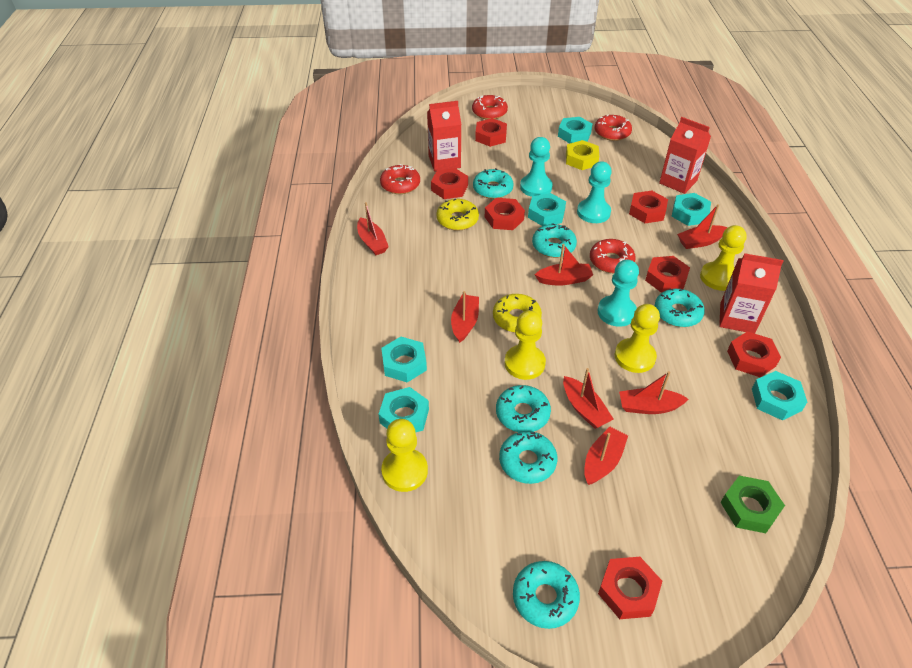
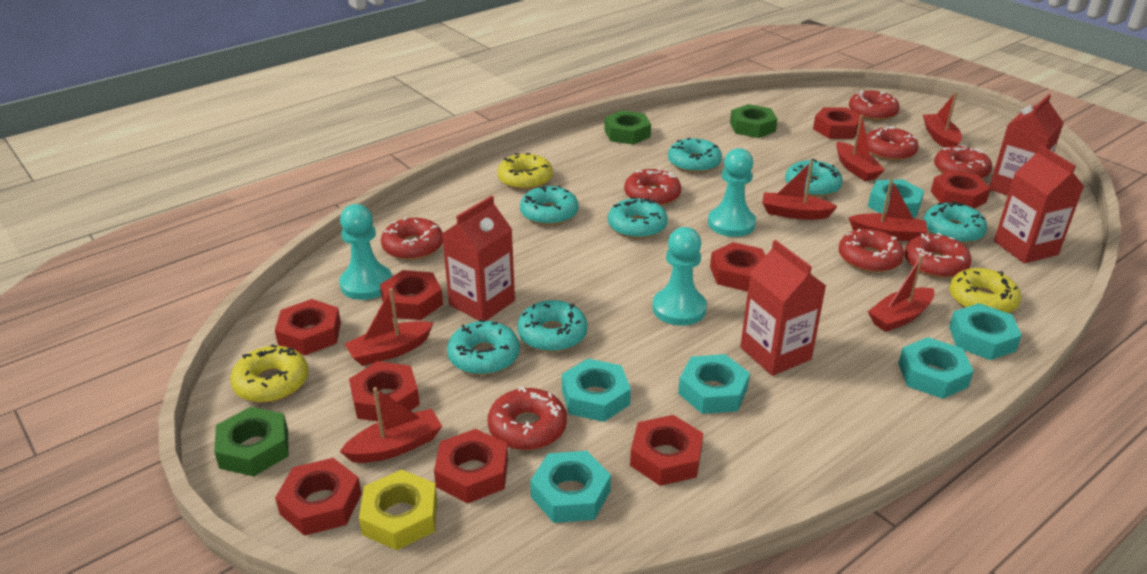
green nut: [720,476,785,533] = 1 -> [214,407,289,476] [604,111,651,145] [730,104,777,138] = 3
red carton: [427,101,461,171] [659,117,711,194] [719,253,783,334] = 3 -> [442,195,515,321] [740,240,826,376] [989,94,1063,196] [994,145,1084,264] = 4
red donut: [380,164,420,194] [472,95,508,119] [590,239,636,273] [595,115,632,141] = 4 -> [381,217,443,260] [488,386,567,450] [624,168,681,206] [838,229,904,273] [849,90,900,121] [866,126,918,161] [904,233,972,278] [934,145,992,178] = 8
red nut: [431,168,468,199] [475,118,507,147] [485,198,525,230] [598,557,662,619] [629,191,668,223] [645,256,690,293] [727,331,781,377] = 7 -> [275,299,341,355] [275,458,362,536] [349,361,420,422] [380,270,443,320] [434,429,508,503] [630,415,703,486] [710,242,766,291] [813,107,863,139] [931,170,991,209] = 9
turquoise donut: [473,168,514,199] [496,385,551,432] [499,431,557,484] [513,561,580,629] [532,223,577,258] [655,289,705,327] = 6 -> [447,319,520,375] [517,300,588,352] [520,185,578,225] [608,197,668,239] [668,137,722,173] [785,159,843,197] [923,201,987,244] = 7
yellow donut: [436,198,479,231] [493,294,542,332] = 2 -> [230,344,308,403] [497,153,553,190] [949,268,1021,313] = 3
yellow pawn: [381,419,428,492] [505,310,546,380] [615,304,660,373] [700,225,747,291] = 4 -> none = 0

